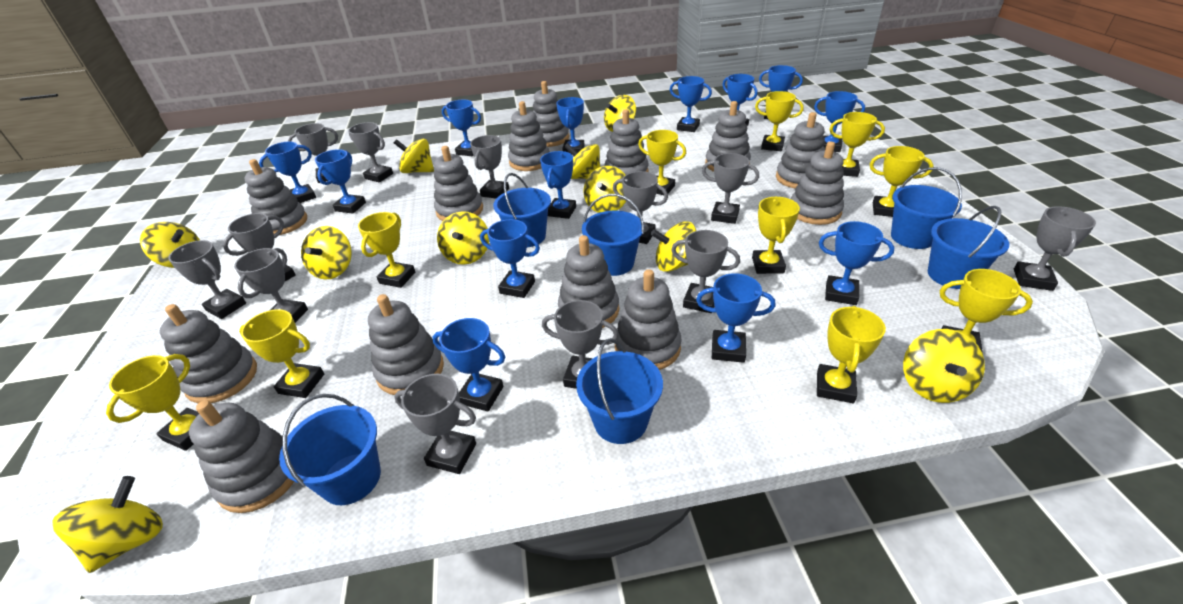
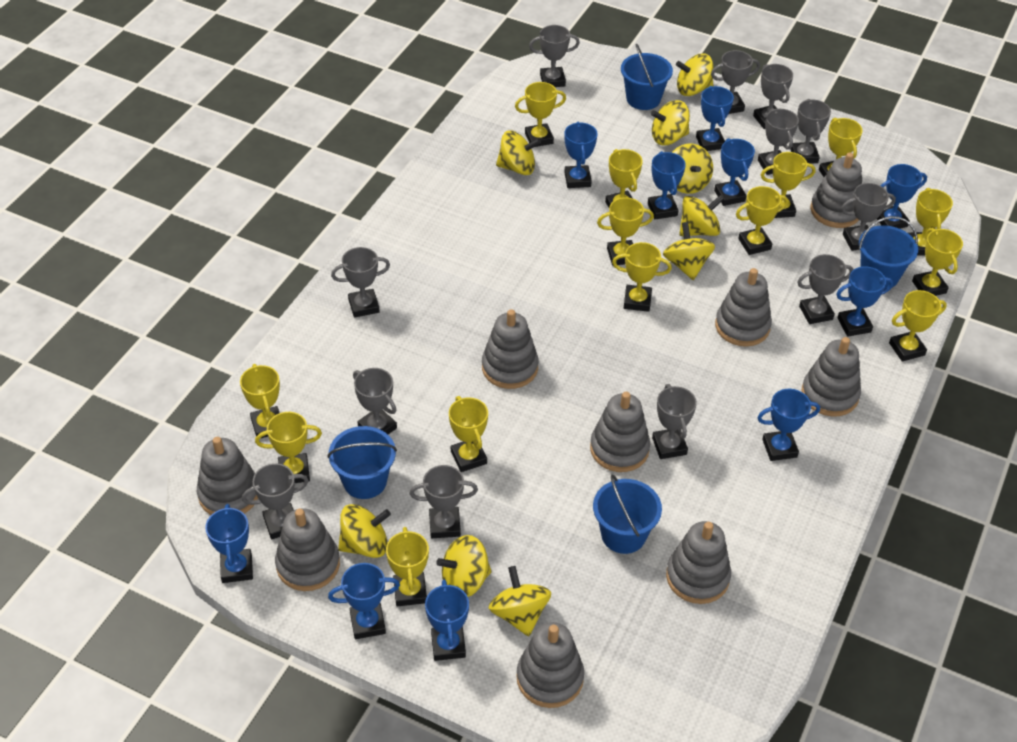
blue bucket: [279,394,381,505] [493,173,551,247] [576,338,663,444] [582,194,644,276] [891,167,962,249] [928,206,1009,289] = 6 -> [327,426,397,499] [593,474,662,554] [621,44,673,110] [859,216,918,289] = 4
blue trophy: [259,142,316,203] [315,149,366,214] [432,318,505,412] [442,100,481,156] [480,219,540,298] [540,151,576,219] [556,97,585,154] [670,76,712,132] [696,273,775,363] [722,74,758,126] [759,65,803,119] [814,91,865,152] [819,221,895,305] = 13 -> [205,504,253,583] [328,563,400,639] [425,580,469,661] [564,122,597,188] [648,151,686,219] [696,86,734,151] [714,138,755,206] [757,389,820,461] [836,266,893,337] [877,164,927,229] = 10
grey stacking toy: [160,304,257,403] [189,400,294,513] [244,159,307,235] [368,294,444,395] [434,146,483,221] [508,101,550,171] [533,81,569,147] [558,235,619,328] [605,109,649,175] [615,269,682,370] [705,101,751,172] [776,112,825,189] [791,142,844,225] = 13 -> [197,437,258,515] [275,508,340,591] [482,309,539,389] [516,622,584,708] [590,392,650,472] [666,521,731,604] [715,268,772,347] [801,337,861,417] [810,152,862,228] = 9
yellow spinning top: [52,476,163,573] [140,222,200,268] [301,226,352,280] [394,139,434,173] [437,211,489,265] [564,143,600,179] [583,166,626,213] [604,95,636,132] [651,221,696,272] [903,329,985,403] = 10 -> [338,504,391,558] [436,535,492,597] [489,566,551,636] [496,131,541,175] [651,100,690,145] [663,222,715,280] [672,143,713,194] [676,53,713,96] [679,195,724,236] = 9
yellow trophy: [106,354,199,451] [239,309,324,398] [358,212,415,288] [638,130,686,195] [752,197,800,274] [755,91,804,151] [817,306,886,403] [829,112,885,177] [870,146,934,217] [940,269,1033,353] = 10 -> [240,364,280,438] [255,412,322,483] [386,527,429,606] [449,396,488,472] [515,82,566,147] [597,198,654,266] [605,149,643,207] [612,242,672,312] [736,186,788,255] [761,152,816,218] [819,118,863,177] [889,290,947,362] [908,188,953,256] [912,228,963,296] = 14

